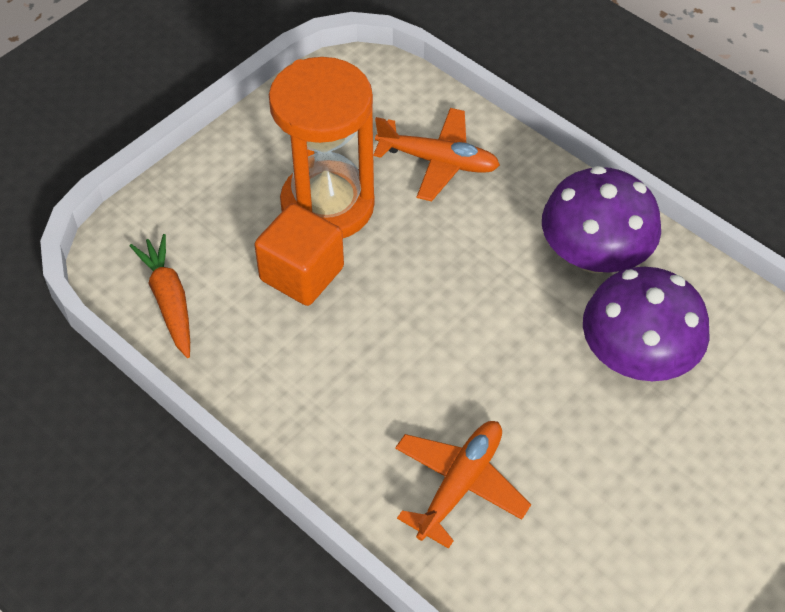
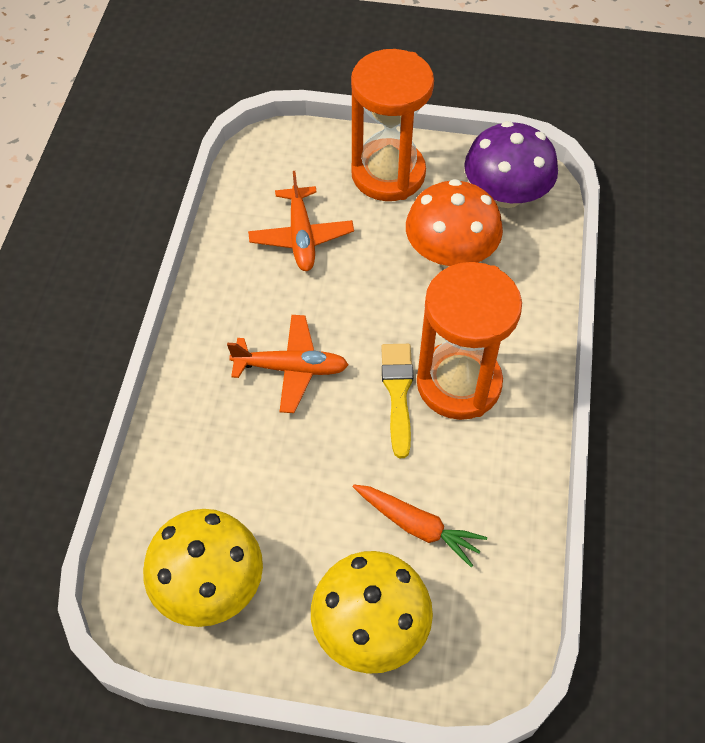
orange cube: [254,203,344,306] = 1 -> none = 0
orange hourglass: [269,57,375,238] = 1 -> [351,49,434,201] [417,262,522,420] = 2
orange mushroom: none = 0 -> [406,179,503,267] = 1
purple mushroom: [542,166,661,273] [583,267,709,381] = 2 -> [464,121,558,208] = 1
yellow brush: none = 0 -> [381,344,414,458] = 1
yellow mushroom: none = 0 -> [143,509,263,627] [311,551,433,674] = 2

